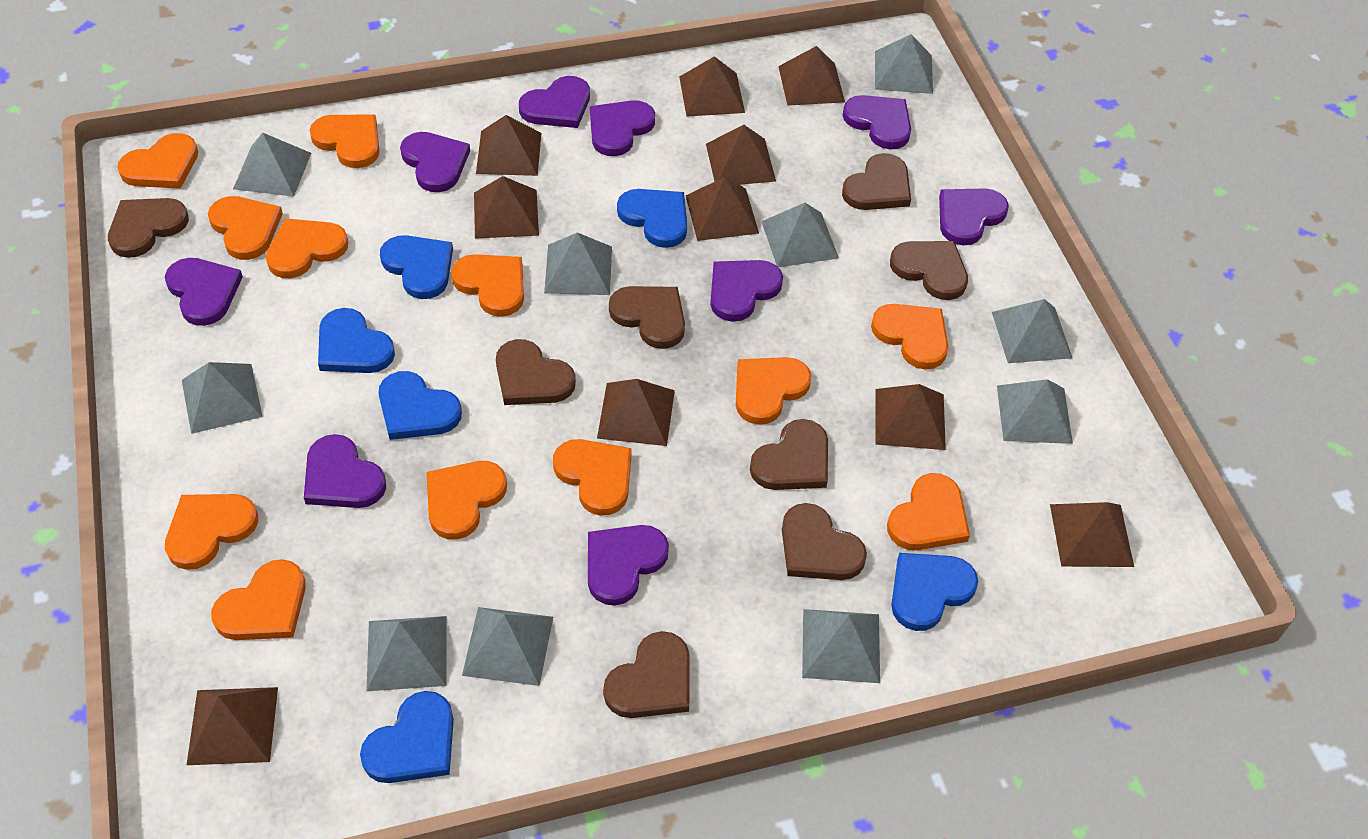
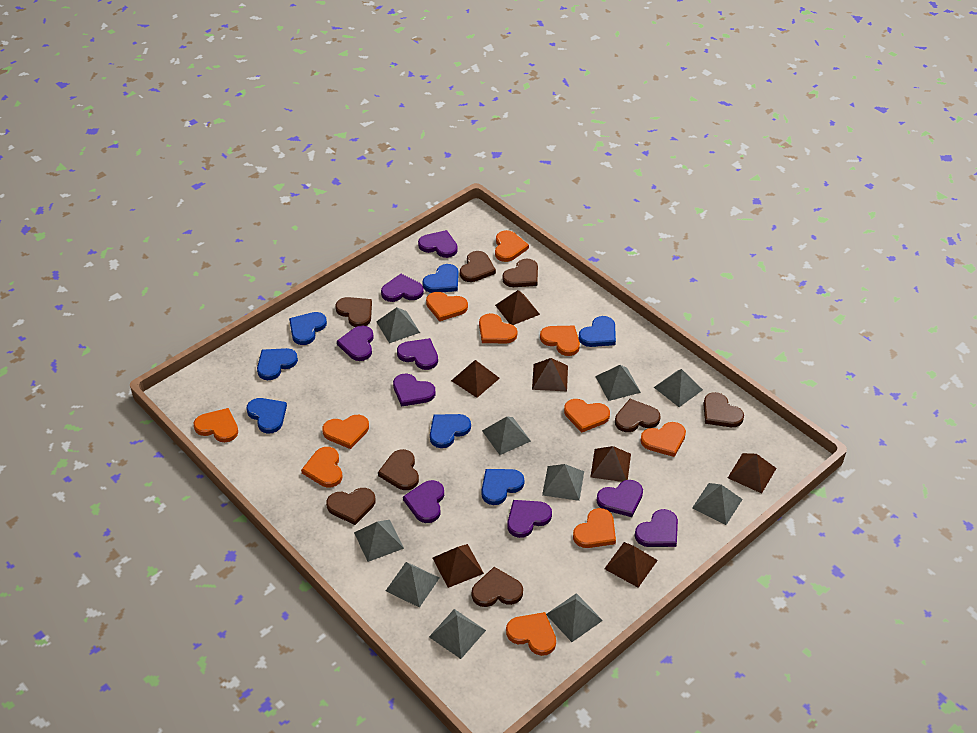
blue heart: [318,308,395,373] [360,691,454,783] [378,371,462,440] [380,235,453,299] [617,189,687,248] [891,553,978,631] = 6 -> [246,398,287,434] [257,348,298,380] [289,312,327,345] [422,264,459,293] [430,414,471,448] [481,469,524,505] [579,316,616,347] = 7
brown pyramid: [187,687,278,765] [474,176,539,239] [476,115,541,176] [597,379,675,446] [679,56,745,117] [686,177,759,241] [706,125,776,185] [778,46,845,106] [875,384,946,450] [1050,502,1134,567] = 10 -> [433,544,484,588] [451,360,500,398] [495,290,540,325] [532,358,568,391] [590,446,631,482] [604,542,658,588] [728,453,777,494] = 7
orange heart: [117,133,198,189] [165,494,258,570] [208,196,283,260] [211,559,306,640] [266,218,348,278] [310,115,380,168] [427,461,507,540] [451,254,524,317] [553,439,632,516] [736,357,812,425] [871,304,948,370] [887,473,970,550] = 12 -> [194,408,238,442] [301,447,343,487] [322,415,369,449] [426,292,468,321] [479,313,517,343] [495,230,529,262] [506,612,556,656] [540,326,580,356] [564,399,610,433] [573,508,616,548] [641,422,686,457] = 11

